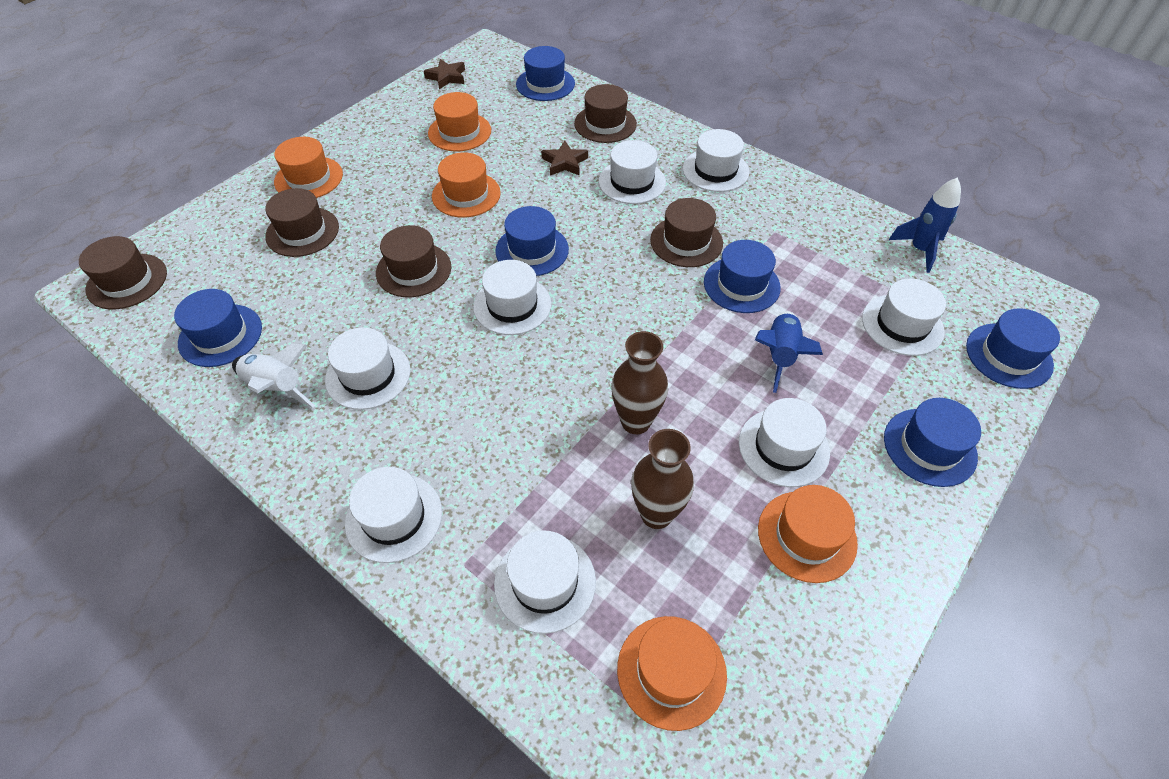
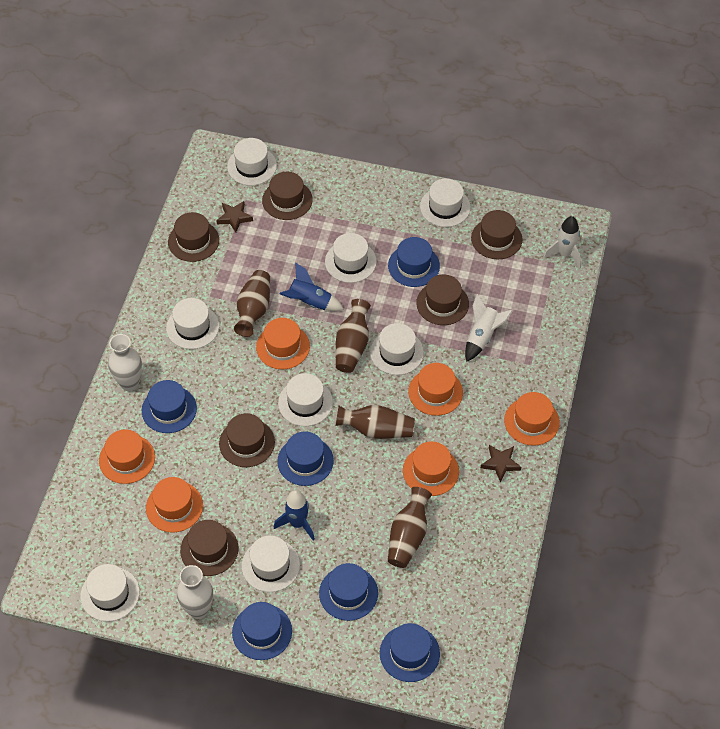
brown hat: [79,236,167,309] [265,188,339,257] [376,225,451,297] [574,84,637,143] [650,198,723,267] = 5 -> [168,212,219,262] [180,520,238,576] [219,413,275,467] [262,172,313,220] [416,275,469,325] [471,210,523,259] = 6
brown vase: [611,331,668,434] [631,429,694,529] = 2 -> [234,270,270,337] [336,299,371,373] [336,405,415,439] [388,487,432,568] = 4
orange hat: [274,137,343,198] [428,92,491,151] [432,152,501,218] [617,616,727,731] [758,485,858,583] = 5 -> [99,429,155,484] [146,477,203,533] [256,318,310,370] [403,441,459,496] [408,363,463,416] [504,392,560,446] = 6
white rocket: [232,344,315,408] = 1 -> [465,294,513,362] [544,216,582,268] = 2
white vase: none = 0 -> [108,334,142,391] [177,565,213,619] = 2

